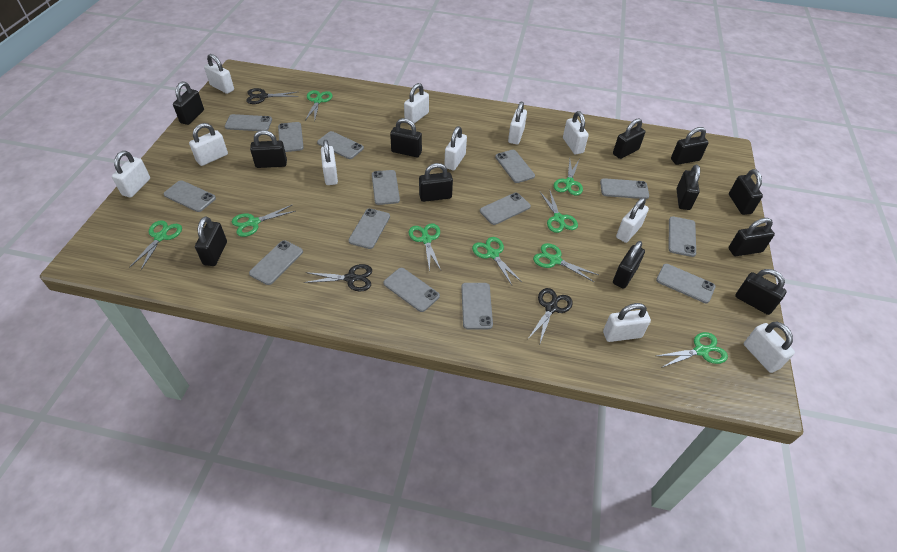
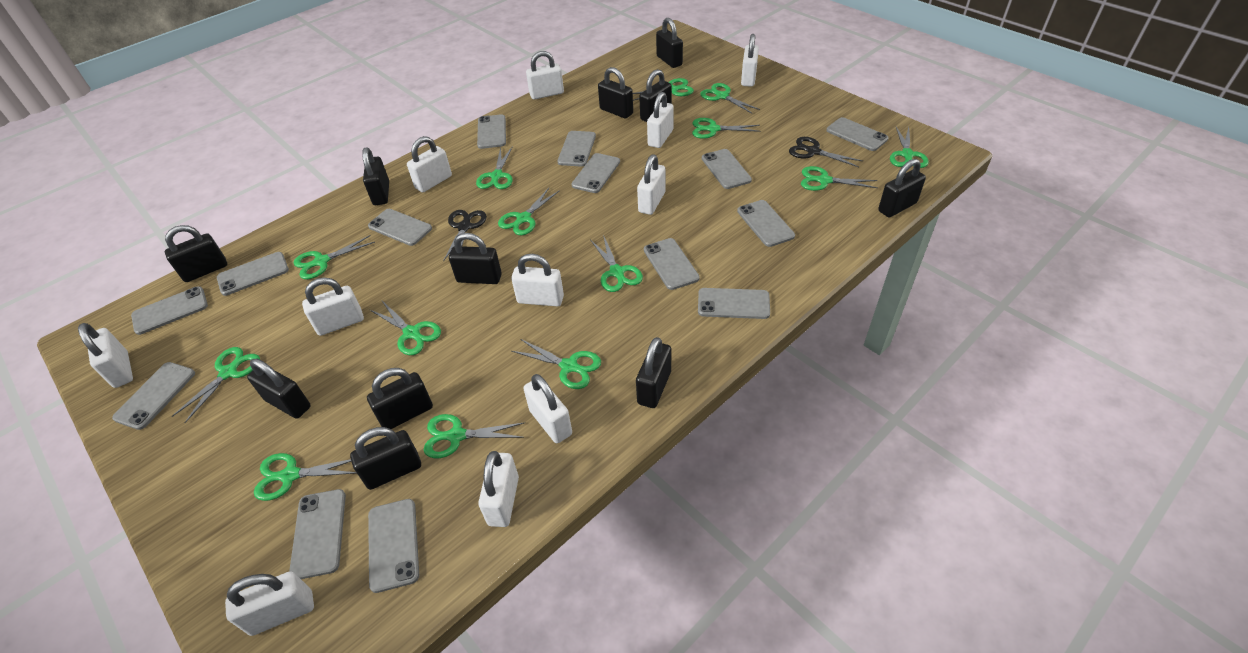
black padlock: [173,82,204,125] [195,216,227,266] [250,130,287,168] [390,118,422,157] [419,163,453,202] [613,118,645,159] [613,241,645,289] [671,127,709,165] [676,165,700,210] [729,169,763,215] [729,218,775,256] [735,269,787,315] = 12 -> [165,225,227,282] [247,359,311,419] [350,427,421,490] [362,148,389,205] [367,368,433,429] [449,233,502,284] [598,67,633,119] [636,337,671,408] [639,69,671,122] [656,18,683,68] [878,159,926,217] = 11
black scissors: [246,88,298,104] [304,264,372,291] [528,288,573,343] = 3 -> [443,210,487,261] [789,137,863,167] = 2
green scissors: [130,220,182,270] [232,205,295,237] [305,90,333,121] [409,223,441,272] [472,237,522,285] [533,243,598,282] [540,189,578,233] [554,159,583,196] [656,332,728,368] = 9 -> [172,347,260,423] [254,453,356,501] [294,235,375,279] [370,301,441,355] [424,414,525,458] [476,146,513,189] [498,188,560,235] [512,339,601,389] [590,235,643,292] [633,78,694,101] [692,118,761,139] [700,83,760,114] [801,166,877,191] [890,127,929,168] = 14

